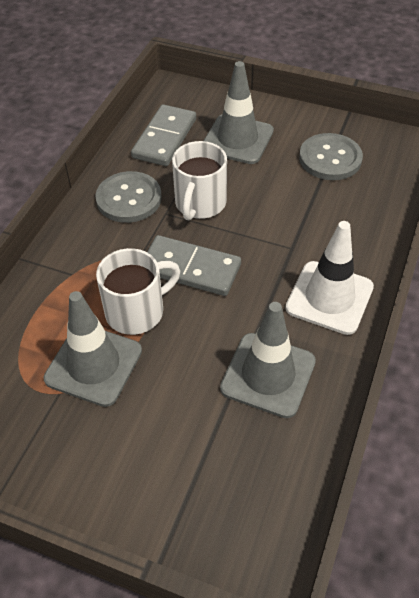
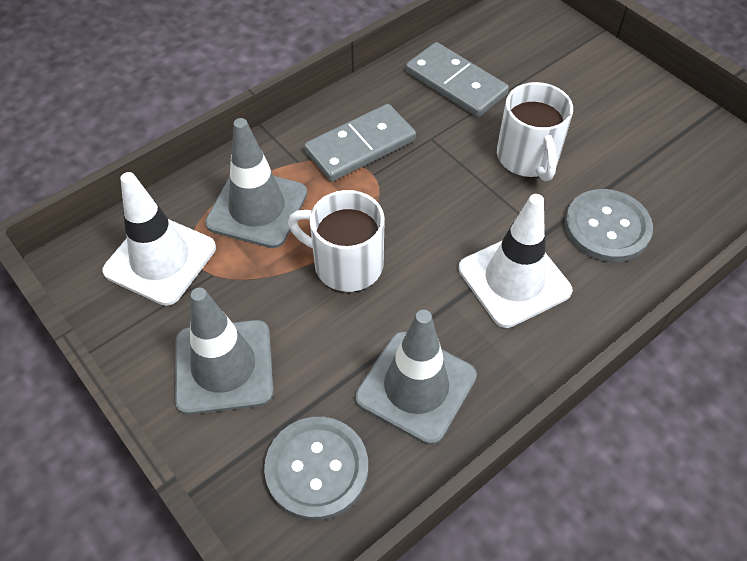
white traffic cone: [285,221,374,335] = 1 -> [102,172,216,306] [458,194,572,328] = 2

